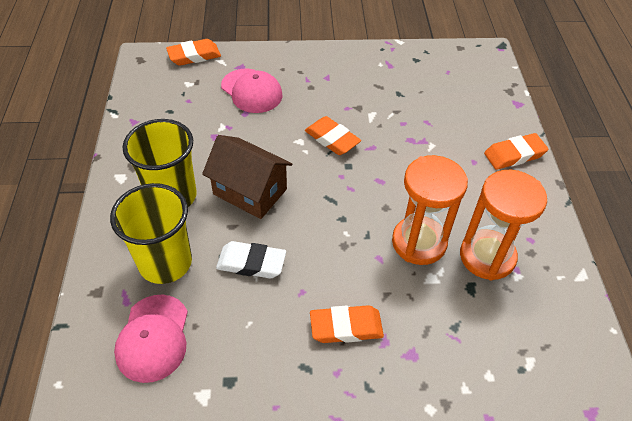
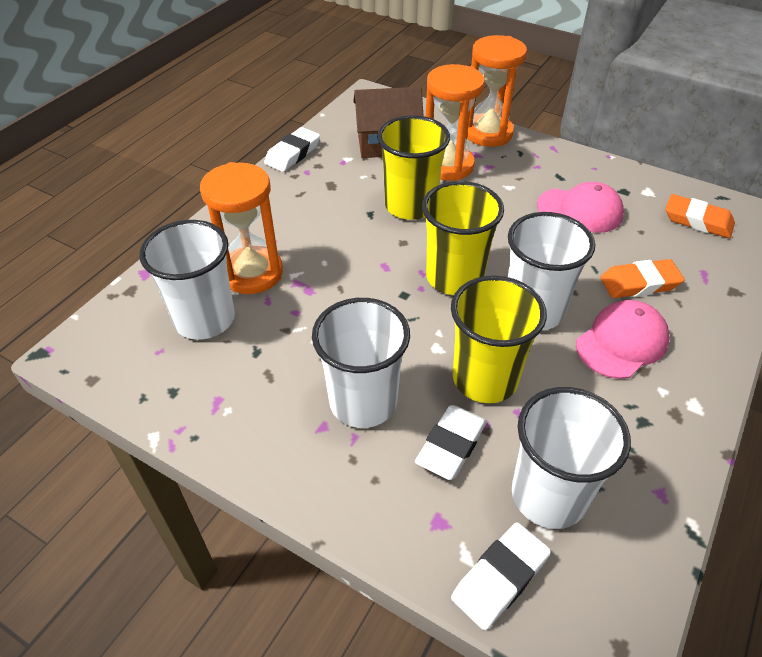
orange eraser: [166,39,221,66] [305,116,361,155] [310,305,384,343] [484,133,548,170] = 4 -> [600,259,685,298] [665,194,735,238] = 2
orange hourglass: [392,155,468,265] [460,170,547,281] = 2 -> [200,162,283,294] [425,64,485,181] [467,35,527,147] = 3
white cup: none = 0 -> [139,220,235,340] [312,298,410,428] [508,212,595,331] [512,387,631,529] = 4
white eraser: [216,241,286,278] = 1 -> [264,127,320,172] [415,405,487,480] [451,522,551,630] = 3
yellow cup: [110,183,192,284] [122,119,197,207] = 2 -> [377,115,450,220] [422,181,504,295] [451,276,547,403] = 3

